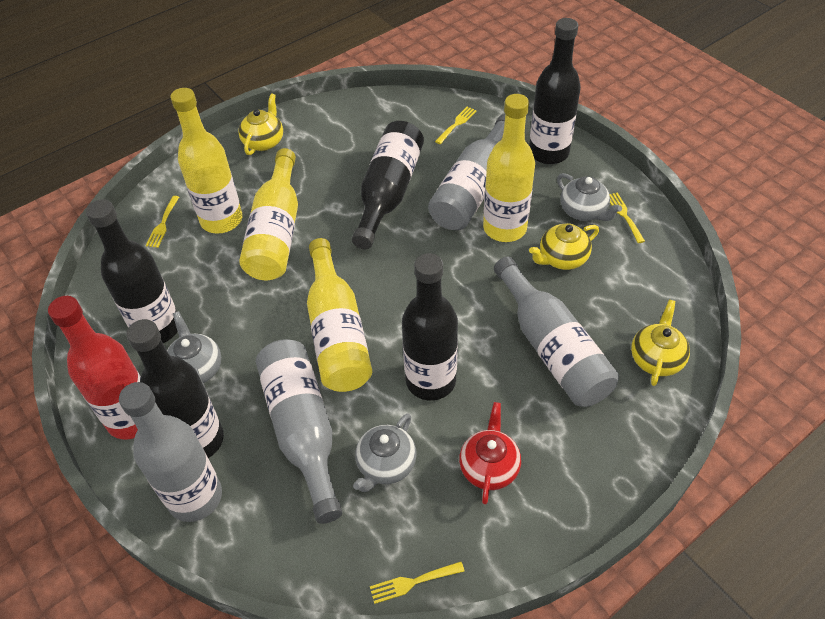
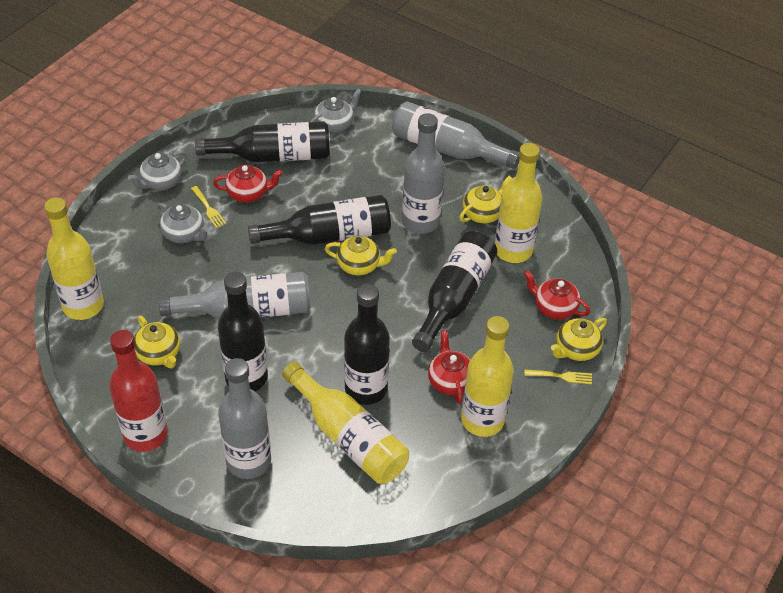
red teapot: [459,402,521,505] = 1 -> [213,165,283,203] [428,330,470,404] [524,270,590,320] = 3
yellow fork: [146,196,179,248] [370,561,464,604] [435,107,477,144] [609,193,645,243] = 4 -> [191,186,226,228] [524,370,592,384] = 2
yellow teapot: [238,93,283,155] [529,223,599,270] [631,300,690,386] = 3 -> [134,316,180,368] [325,236,397,276] [459,176,513,224] [551,318,607,361] = 4

